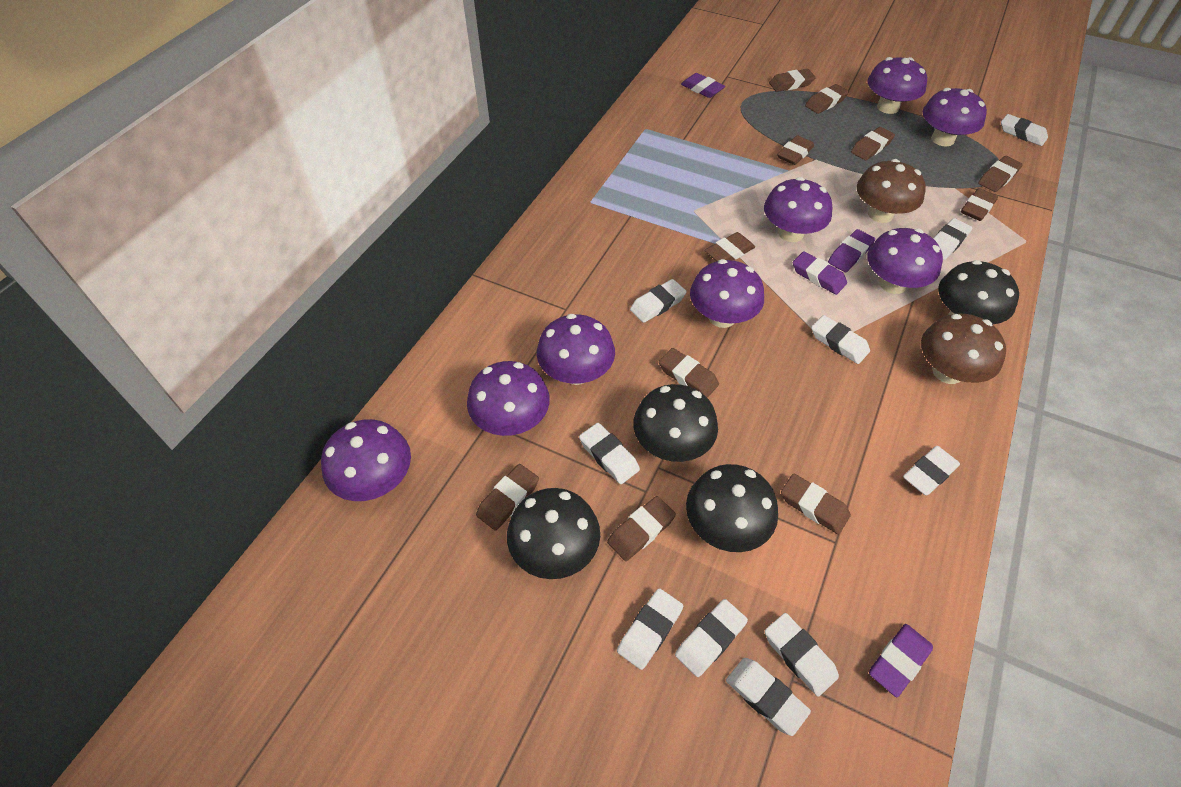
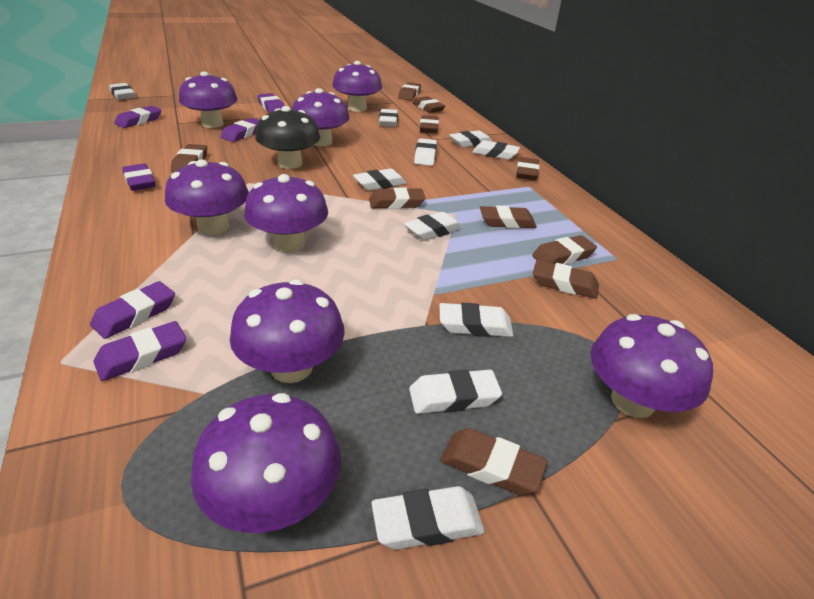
black mushroom: [507,488,600,579] [633,384,718,462] [686,464,778,552] [938,260,1019,324] = 4 -> [255,106,320,169] = 1
brown eraser: [476,464,539,531] [607,496,676,561] [659,348,719,398] [705,232,755,261] [769,69,816,92] [777,135,814,165] [781,474,851,534] [805,84,849,114] [851,127,895,160] [961,188,998,221] [978,156,1023,192] = 11 -> [171,144,207,173] [369,187,425,209] [398,82,421,101] [413,96,445,113] [420,115,439,134] [440,428,547,495] [480,205,537,228] [516,157,539,181] [532,235,597,265] [533,260,599,299] = 10
brown mushroom: [857,159,926,223] [921,314,1006,384] = 2 -> none = 0
purple eraser: [681,73,725,98] [792,251,847,295] [828,229,875,272] [869,624,933,697] = 4 -> [90,281,175,339] [94,321,186,381] [114,106,161,128] [122,163,156,191] [221,118,259,142] [257,93,285,113] = 6

